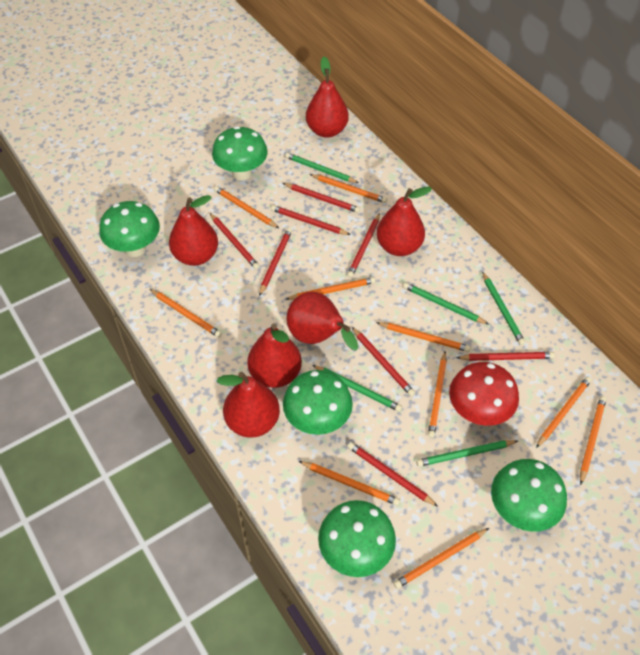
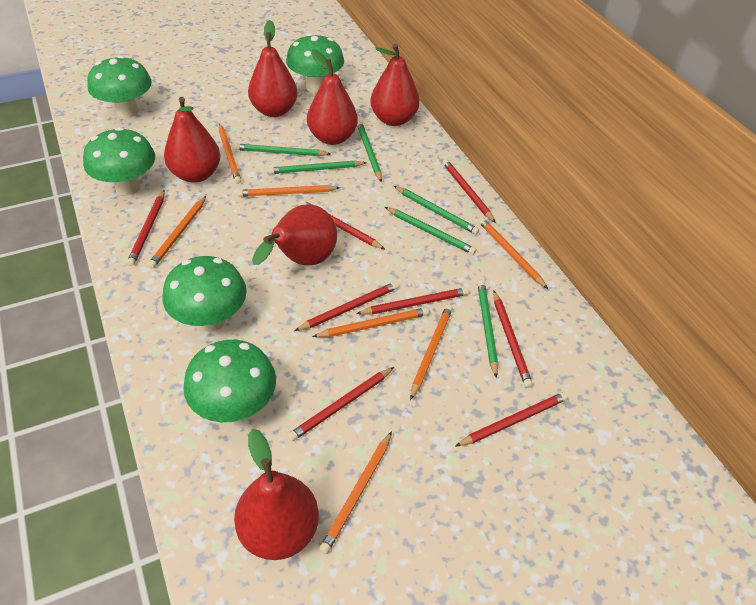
green pencil: [285,153,359,183] [312,365,402,412] [403,283,488,324] [416,440,518,467] [482,272,525,345] = 5 -> [235,144,330,156] [268,161,367,174] [357,122,382,182] [385,207,476,255] [394,186,479,235] [478,281,498,378] = 6
orange pencil: [150,289,222,337] [214,186,279,228] [286,277,376,300] [299,461,400,506] [310,174,387,203] [376,322,471,352] [394,528,489,589] [428,352,447,438] [536,376,592,448] [580,396,606,485] = 10 -> [148,196,206,269] [219,124,241,184] [237,185,340,197] [312,307,429,337] [319,431,392,554] [410,305,453,400] [479,217,548,289] = 7
red mushroom: [449,362,519,426] = 1 -> none = 0

